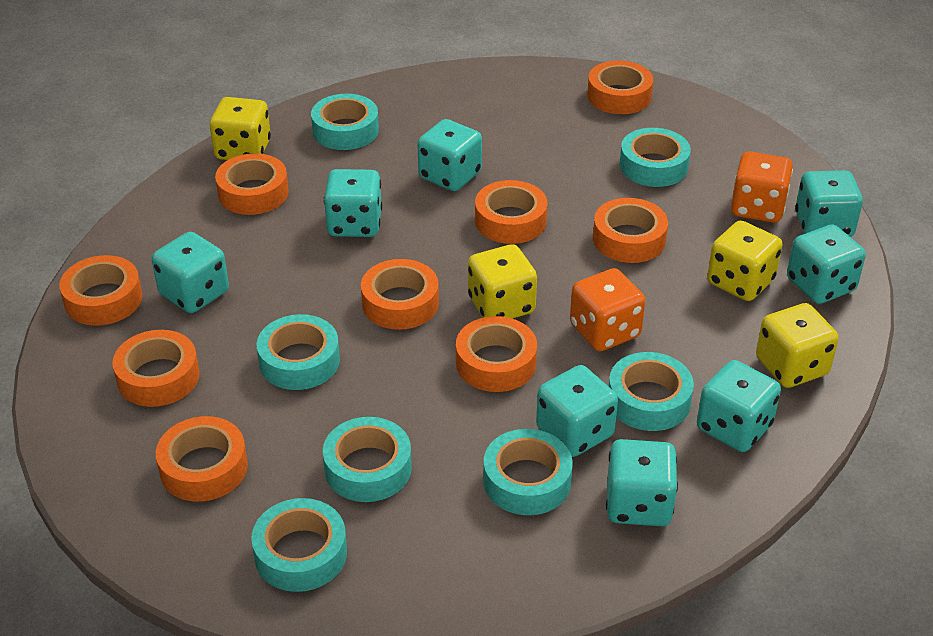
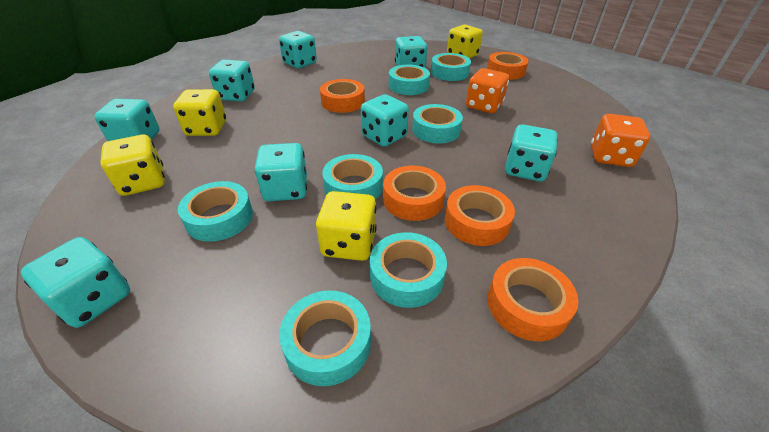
orange tape: [59,255,142,326] [112,330,200,407] [156,416,248,502] [215,153,289,215] [361,259,439,330] [456,316,537,392] [475,180,547,244] [587,60,653,114] [593,198,668,263] = 9 -> [320,79,365,113] [383,166,446,221] [445,185,515,246] [487,52,529,80] [487,258,578,341] = 5

